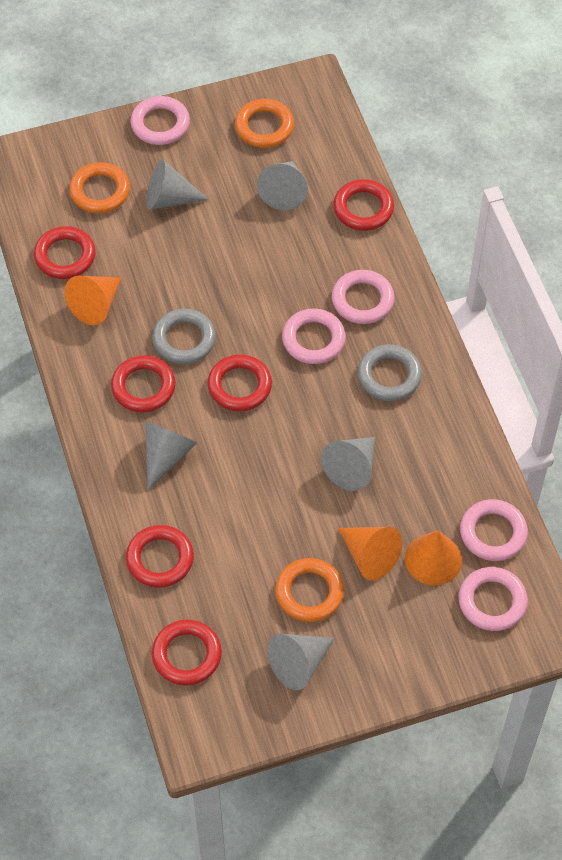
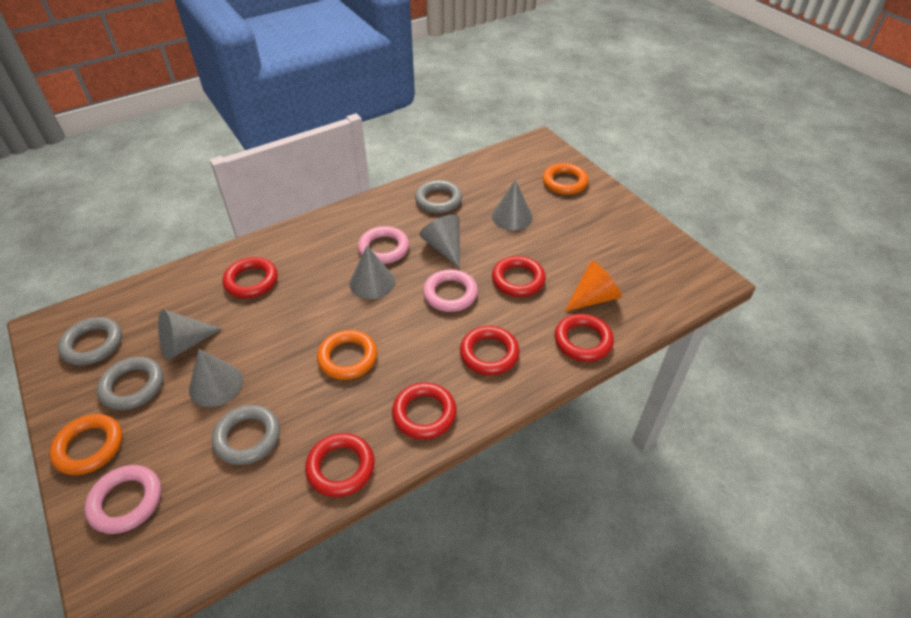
grey ring: [152,309,216,364] [358,344,422,401] = 2 -> [58,317,122,365] [97,357,163,410] [212,405,280,465] [415,180,462,213] = 4
orange cone: [65,276,121,325] [338,527,402,580] [405,530,462,586] = 3 -> [564,261,622,312] = 1
pink ring: [131,96,190,145] [282,308,346,364] [332,270,394,324] [458,567,528,631] [460,499,528,561] = 5 -> [84,465,161,534] [358,226,409,264] [423,269,478,312] = 3

